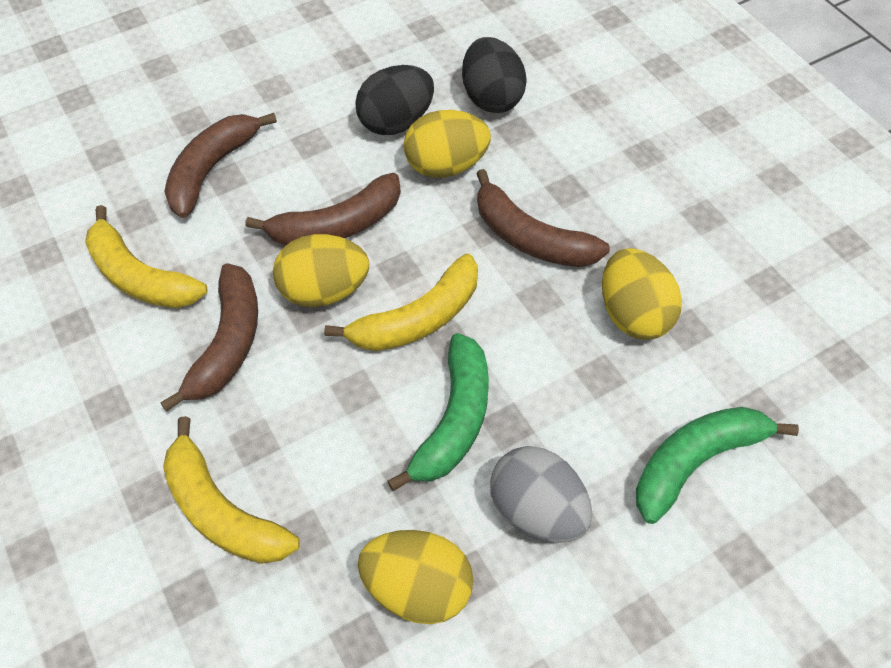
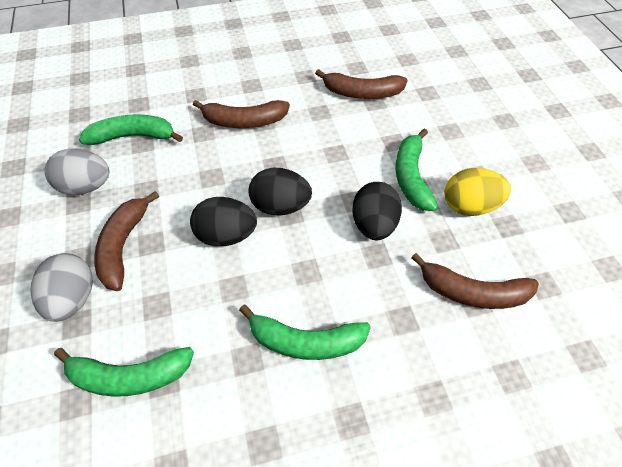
black egg: [355,65,434,135] [462,37,527,113] = 2 -> [190,197,257,246] [248,168,312,216] [352,182,402,240] = 3
green banana: [387,333,489,491] [636,407,799,524] = 2 -> [54,347,194,397] [79,114,183,145] [239,305,371,360] [395,129,438,211] = 4
grey egg: [490,446,592,543] = 1 -> [30,253,93,322] [44,148,109,195] = 2
yellow banana: [85,205,207,308] [163,416,300,564] [324,254,478,351] = 3 -> none = 0
yellow egg: [273,234,369,307] [358,530,474,624] [404,110,491,178] [602,248,682,340] = 4 -> [445,168,511,216] = 1

